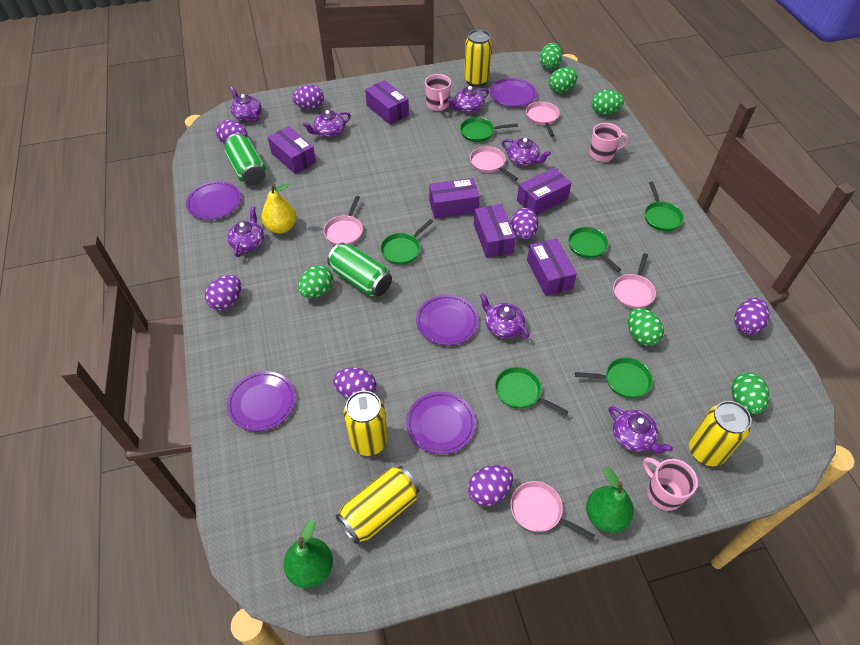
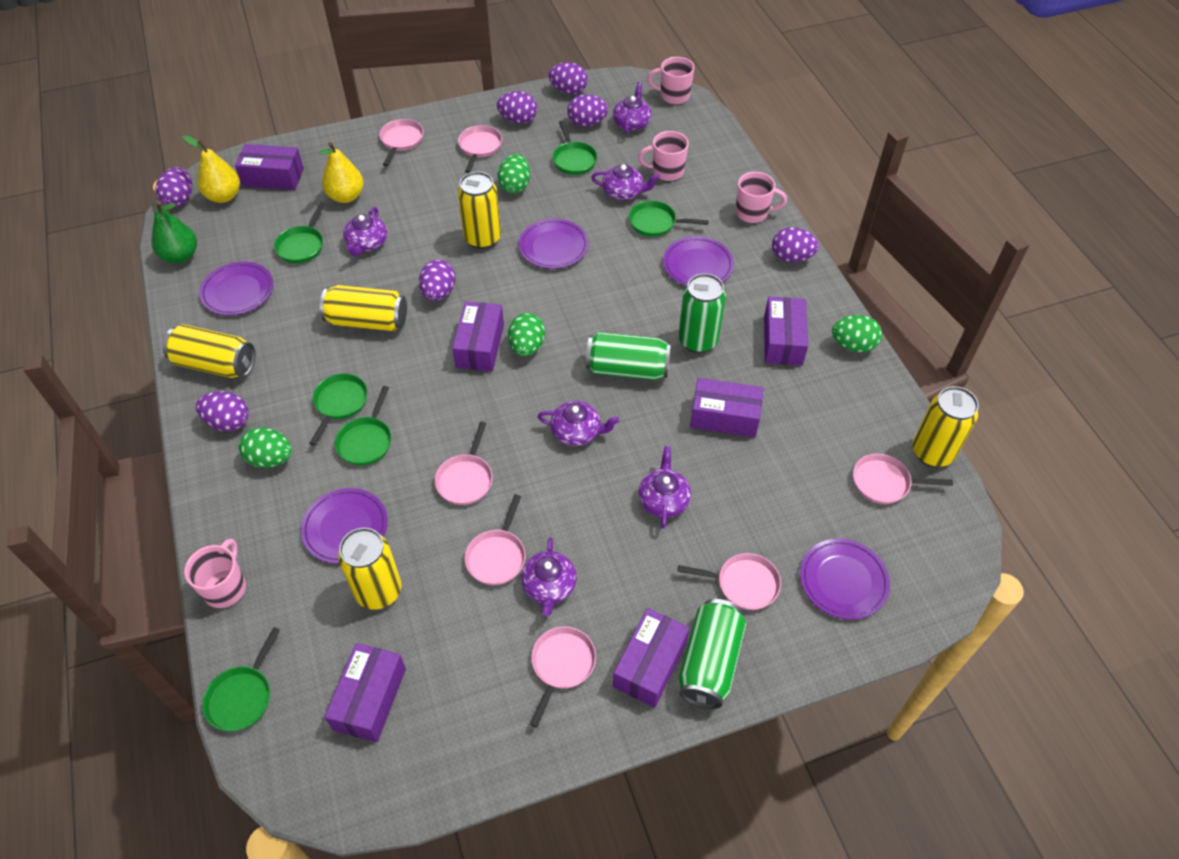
green can: [224,133,266,185] [327,243,392,297] = 2 -> [586,332,671,380] [679,273,726,353] [679,599,746,709] = 3
green egg: [298,265,333,298] [540,43,562,70] [549,67,578,93] [592,90,624,115] [628,308,664,346] [731,372,769,414] = 6 -> [239,427,292,468] [498,154,530,193] [508,313,545,356] [832,315,882,352] = 4
green pear: [283,519,333,588] [586,467,634,533] = 2 -> [152,201,197,264] = 1
pink mug: [425,74,451,111] [589,123,629,162] [643,457,698,511] = 3 -> [184,538,246,608] [638,131,689,181] [647,57,694,104] [735,172,787,223] = 4
pink pan: [324,196,363,245] [470,146,518,181] [510,481,595,540] [526,101,560,137] [613,253,656,309] = 5 -> [379,119,424,166] [435,421,493,505] [458,125,502,173] [465,494,526,585] [530,626,596,728] [677,553,781,610] [853,454,953,504] = 7
purple teapot: [227,206,264,257] [230,86,262,122] [303,110,351,137] [447,86,489,113] [479,293,529,339] [502,138,551,166] [608,406,673,453] = 7 -> [343,207,387,256] [521,537,577,616] [538,401,620,446] [591,164,660,200] [613,82,652,134] [638,446,691,529] = 6
yellow can: [336,466,420,544] [344,391,388,456] [464,30,492,87] [689,401,751,466] = 4 -> [163,324,256,378] [320,285,407,332] [338,528,402,610] [458,171,501,249] [912,386,979,467] = 5
yellow pear: [261,184,296,234] = 1 -> [183,135,240,203] [318,142,364,203] = 2

